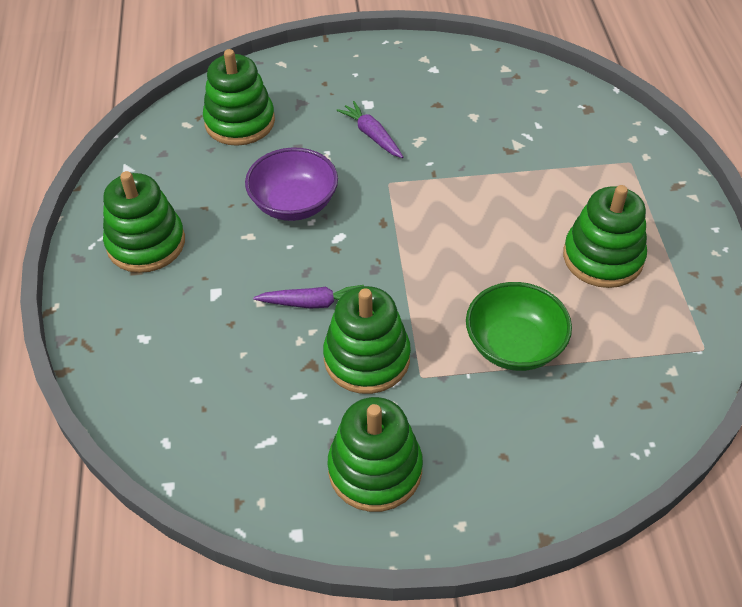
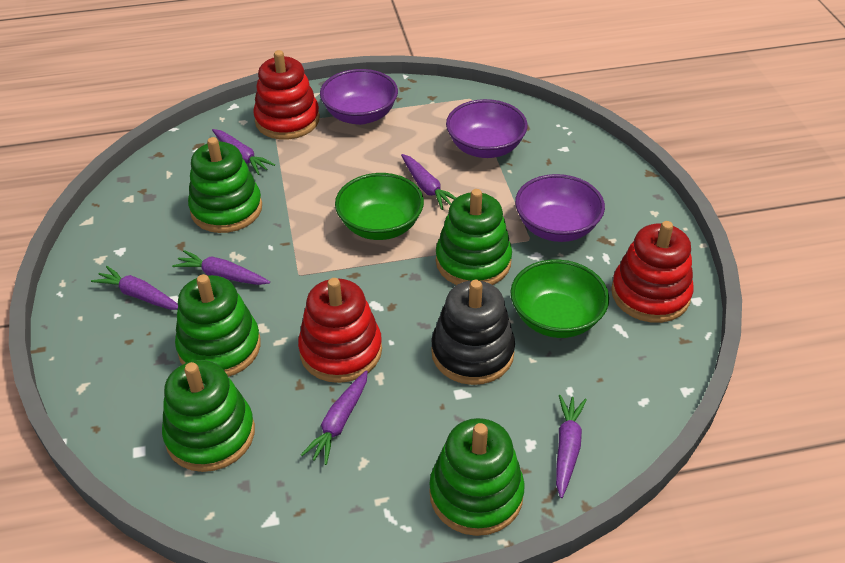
black stacking toy: none = 0 -> [431,280,515,385] = 1
green bowl: [466,282,572,371] = 1 -> [335,173,424,240] [510,260,609,338] = 2
purple bowl: [245,148,338,221] = 1 -> [320,69,398,125] [446,99,528,158] [515,174,605,242] = 3
purple carrot: [253,285,364,309] [337,101,403,158] = 2 -> [91,266,178,310] [172,250,270,285] [212,129,275,175] [301,371,368,465] [401,154,456,210] [556,395,587,498] = 6
red stacking toy: none = 0 -> [253,50,320,140] [298,278,382,383] [611,221,694,323] = 3

